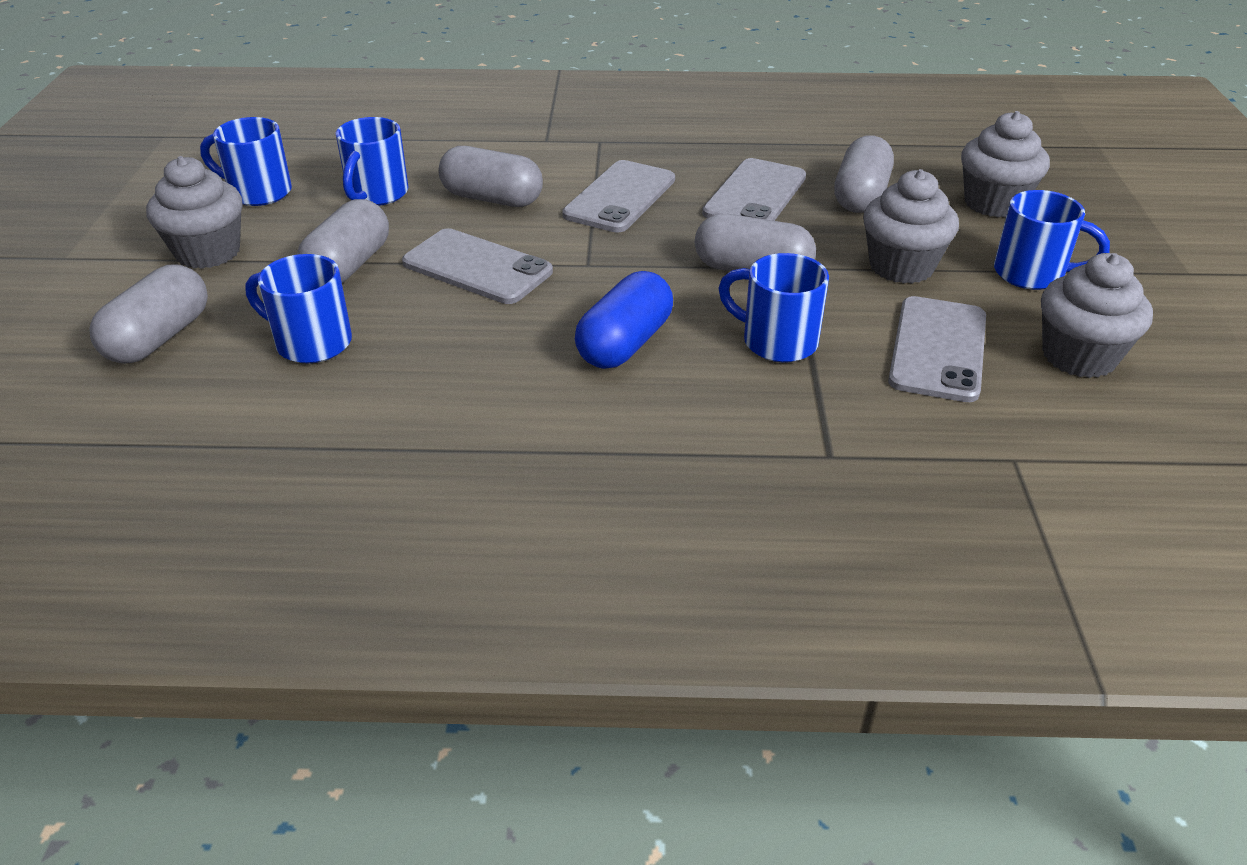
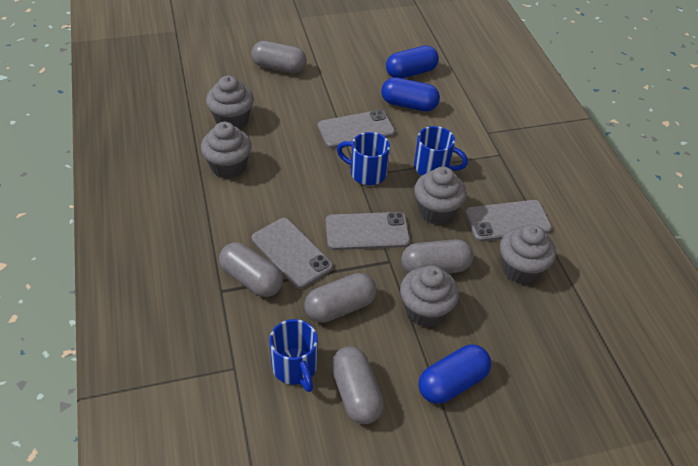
blue capsule: [575,271,673,369] = 1 -> [381,77,440,111] [386,45,439,79] [418,344,491,404] = 3
blue mug: [200,117,292,206] [245,254,352,363] [335,117,408,206] [718,253,829,362] [994,190,1110,290] = 5 -> [269,319,318,392] [337,132,390,185] [414,126,468,176] = 3
grey cupcake: [146,156,243,269] [863,169,959,284] [961,111,1050,218] [1041,253,1153,378] = 4 -> [201,122,252,179] [206,76,254,129] [400,265,459,327] [414,167,467,225] [500,224,556,284] = 5

